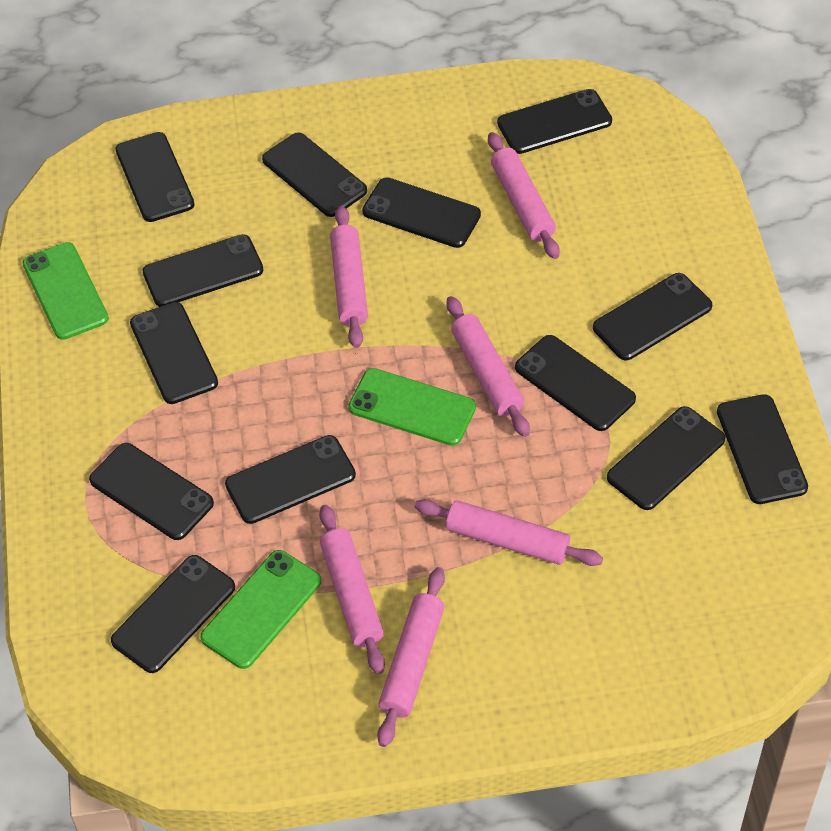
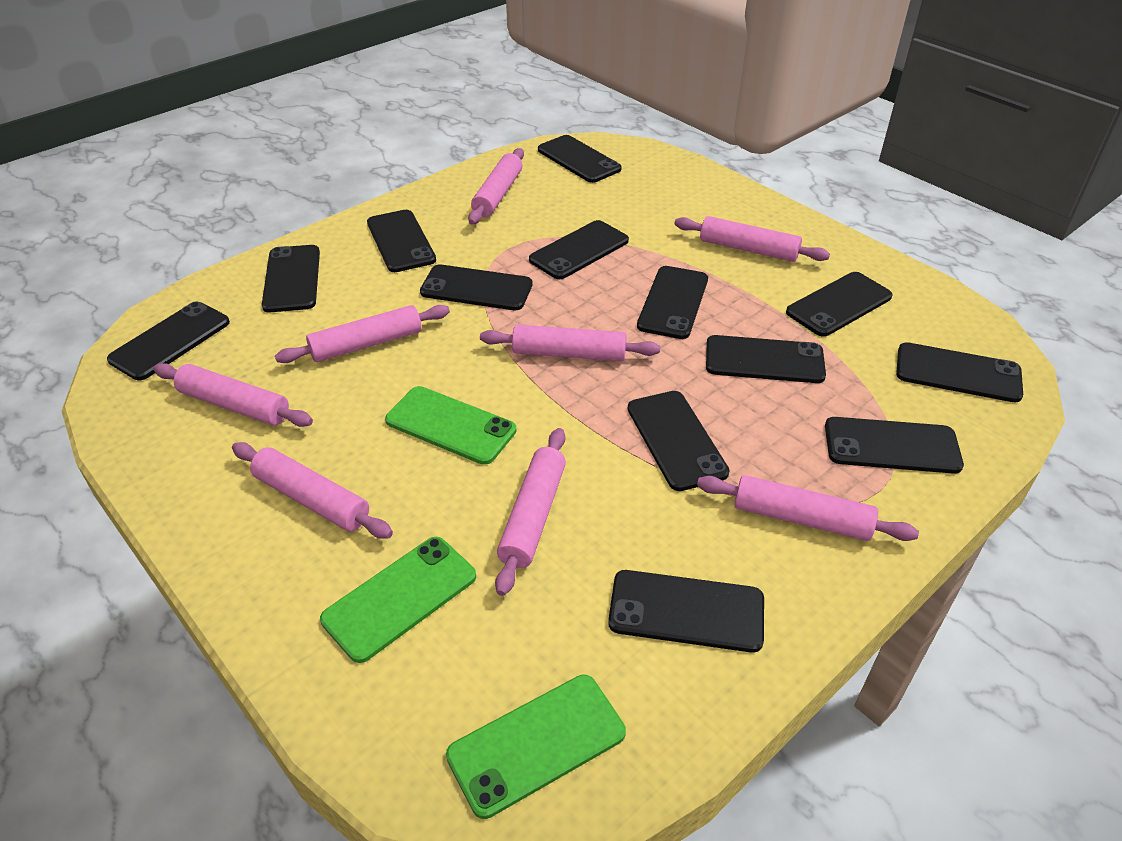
pink rolling pin: [319,505,385,674] [330,206,368,348] [377,567,445,747] [415,499,603,566] [446,296,530,437] [488,132,560,259] = 6 -> [153,363,313,427] [232,442,393,539] [275,305,450,363] [468,148,524,224] [480,325,660,361] [495,428,566,596] [674,216,830,262] [697,475,919,541] = 8

